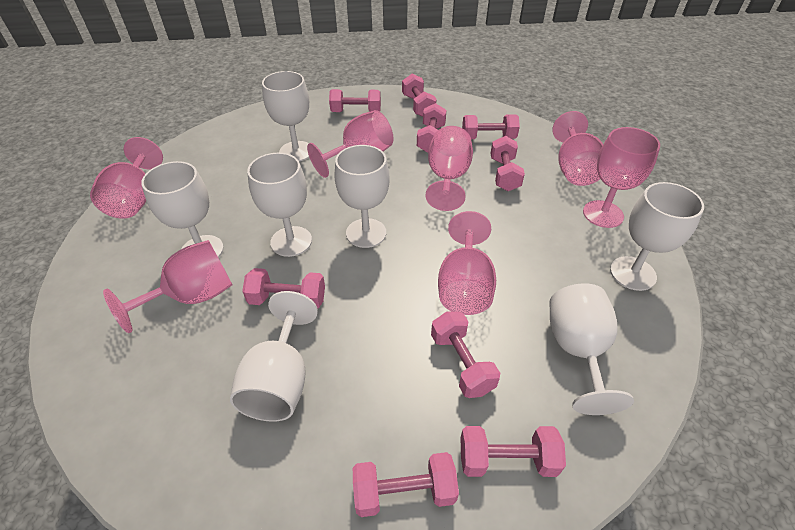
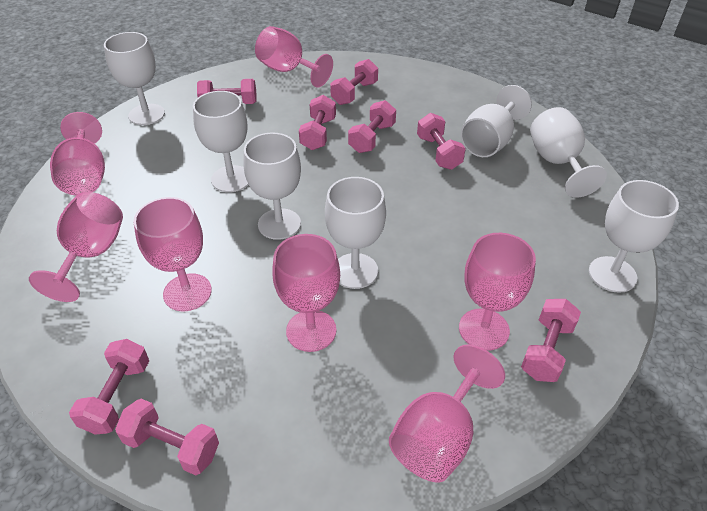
pink dumbbell: [242,268,325,309] [329,89,381,112] [353,452,459,517] [402,74,437,117] [417,103,447,153] [431,311,500,398] [461,426,566,477] [462,114,520,139] [490,136,525,191] = 9 -> [69,339,149,435] [115,399,219,475] [197,79,257,104] [299,95,336,150] [330,59,378,105] [348,100,396,153] [417,113,466,170] [521,299,581,382] = 8

